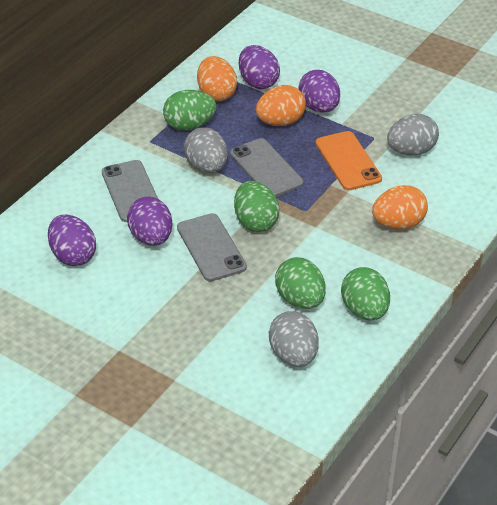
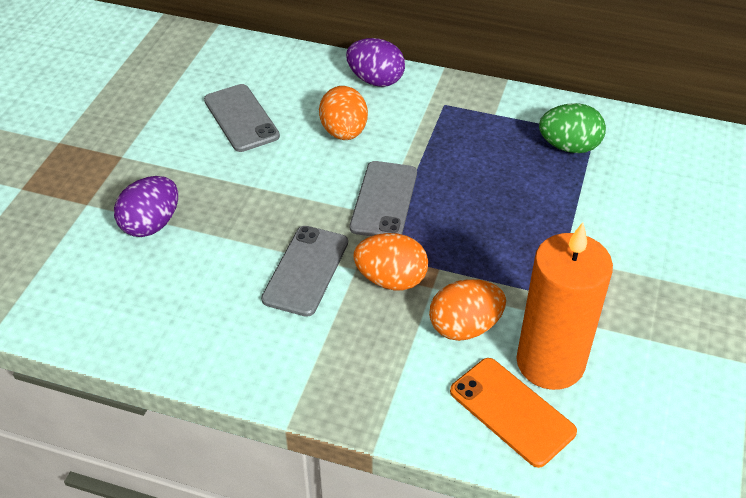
green egg: [163,90,216,130] [234,181,280,232] [275,257,326,309] [341,267,390,320] = 4 -> [539,103,606,153] = 1
grey egg: [184,127,228,173] [269,311,319,367] [387,114,439,155] = 3 -> none = 0
orange candle: none = 0 -> [516,222,613,390] = 1
purple egg: [48,215,96,266] [127,196,172,246] [239,45,280,89] [298,70,340,113] = 4 -> [114,176,178,237] [346,38,405,87] = 2

